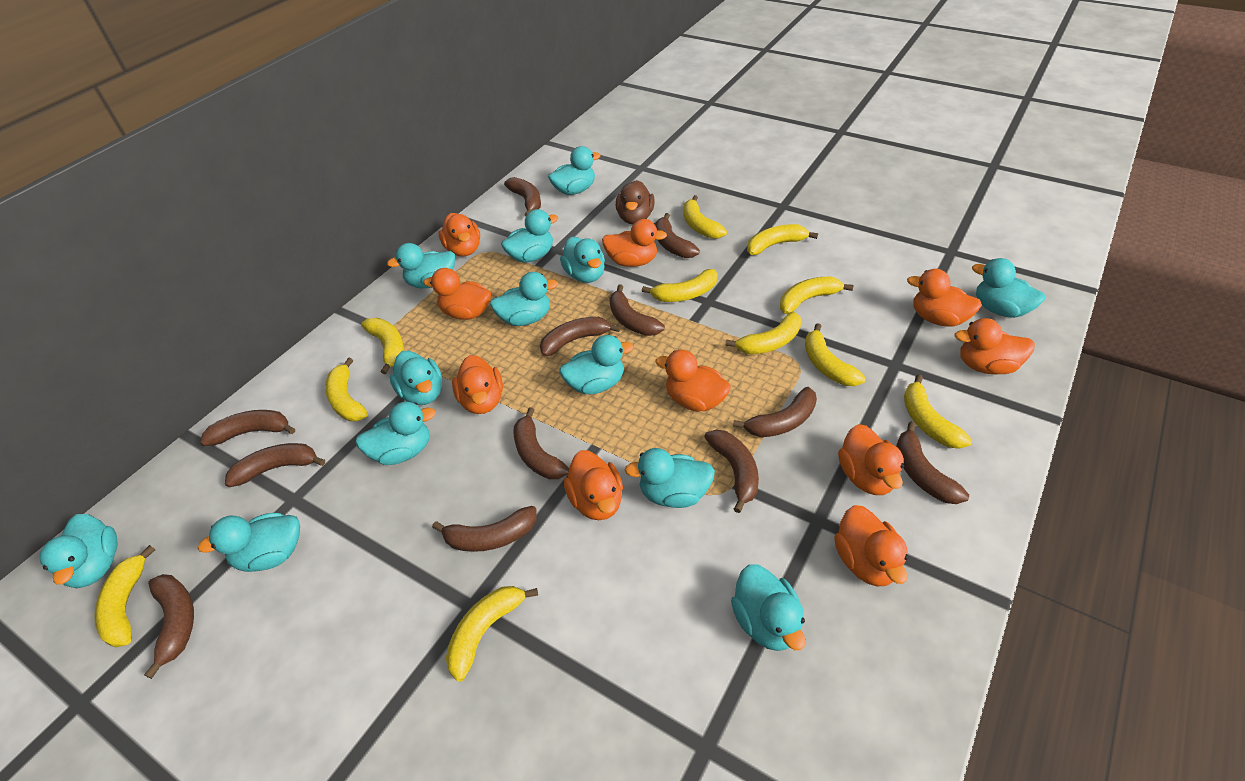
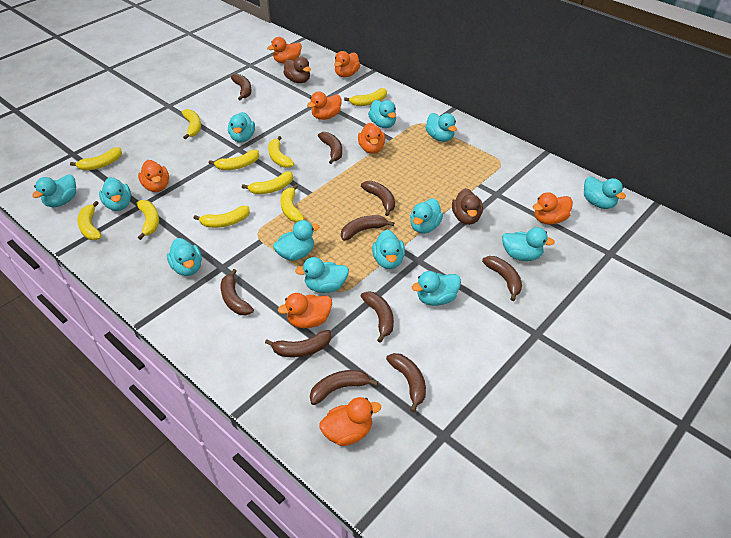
brown banana: [144,574,194,679] [200,410,295,446] [225,443,325,487] [432,506,536,552] [504,177,541,217] [513,407,569,479] [540,317,620,356] [609,285,665,336] [655,213,700,258] [704,429,759,513] [733,387,817,437] [896,422,969,504] = 12 -> [221,269,254,315] [231,74,252,100] [265,330,331,358] [310,370,378,405] [318,132,342,164] [341,215,394,241] [361,181,395,216] [361,291,394,343] [386,353,426,412] [482,256,522,301] = 10
brown duck: [616,180,654,224] = 1 -> [283,57,311,83] [452,188,483,225] = 2
orange duck: [423,268,491,320] [439,213,480,257] [452,355,503,414] [564,450,623,520] [602,219,667,267] [655,350,731,411] [834,505,908,586] [838,424,904,495] [907,269,982,327] [954,318,1035,374] = 10 -> [138,160,169,192] [267,37,302,64] [278,293,332,328] [307,91,341,120] [319,397,381,446] [334,51,360,77] [358,123,385,154] [533,192,573,225] = 8
yellow banana: [94,545,155,647] [325,357,368,421] [361,318,404,374] [446,586,538,682] [642,269,718,302] [683,195,727,239] [726,312,801,354] [747,224,818,255] [780,277,853,314] [805,323,866,386] [904,374,972,449] = 11 -> [70,147,122,170] [77,201,102,240] [136,200,159,240] [182,109,201,139] [194,206,250,228] [209,150,259,170] [242,171,293,194] [268,136,294,168] [281,184,305,222] [344,88,387,106] = 10

